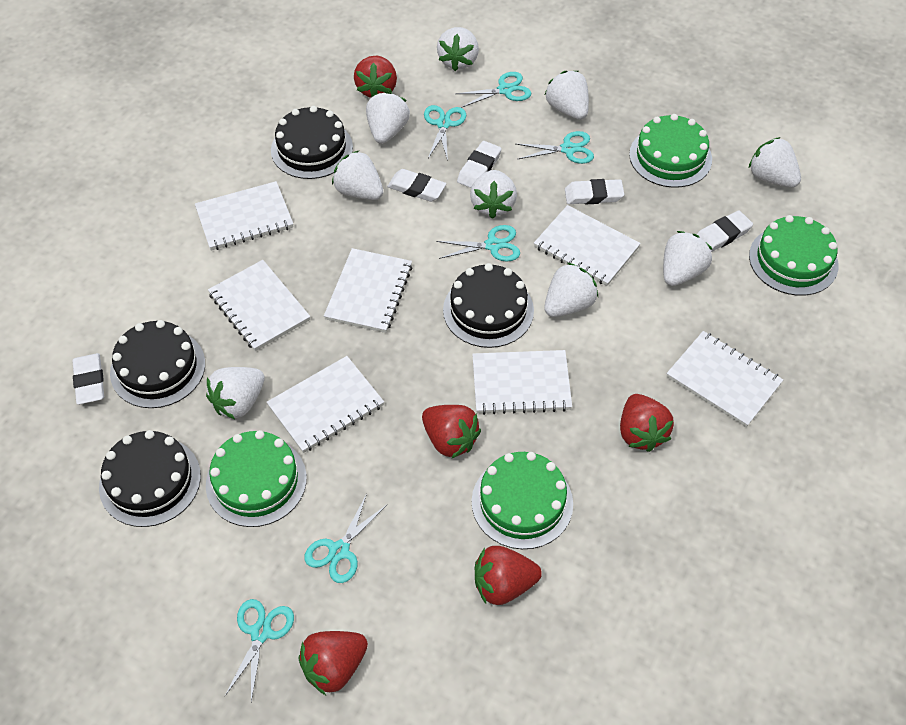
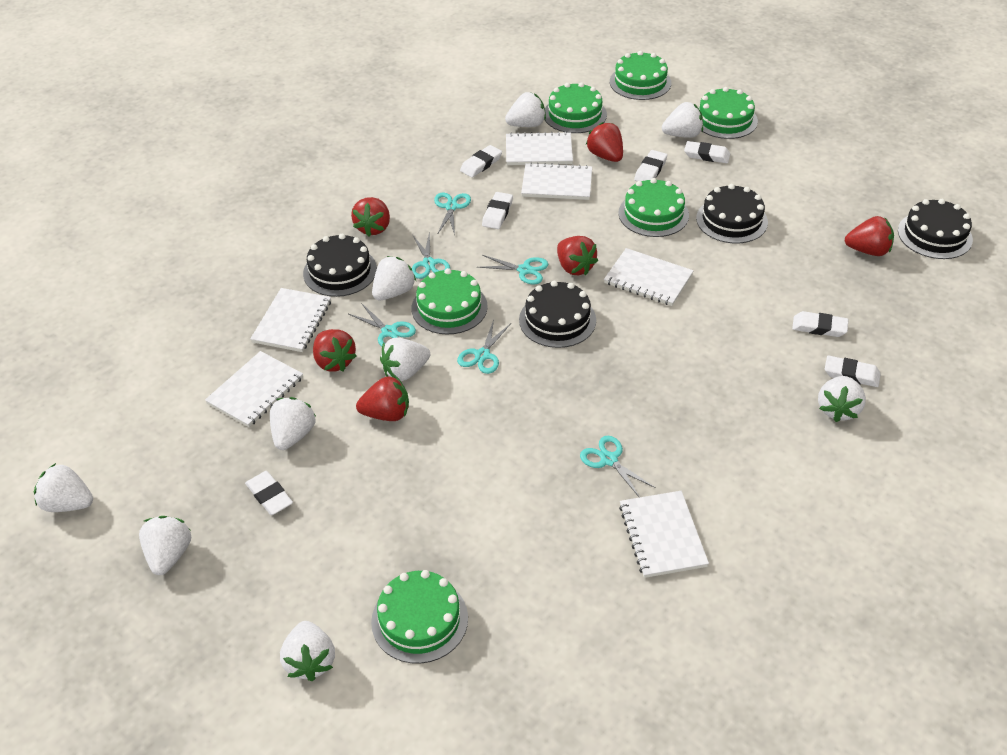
green cake: [206,430,307,527] [472,452,573,549] [629,114,712,188] [749,215,839,296] = 4 -> [371,570,468,664] [411,268,488,334] [544,82,607,133] [610,51,671,100] [618,178,689,237] [698,87,758,139] = 6
red strawberry: [298,631,368,695] [354,56,397,98] [422,405,481,458] [475,546,542,605] [620,394,674,452] = 5 -> [313,329,357,372] [351,197,390,237] [356,376,409,421] [557,236,598,275] [586,122,623,162] [845,216,894,256] = 6
white eraser: [72,353,104,405] [387,169,446,202] [457,141,501,188] [565,179,624,205] [697,210,753,252] = 5 -> [245,471,293,515] [460,145,502,178] [482,192,513,229] [634,150,667,181] [684,141,730,163] [792,311,849,337] [825,355,881,387] = 7
white notebook: [195,181,293,251] [208,260,310,351] [267,356,384,453] [324,248,412,333] [472,350,572,415] [534,205,641,286] [667,331,783,427] = 7 -> [205,351,303,427] [250,288,331,352] [506,131,573,165] [521,162,592,200] [604,248,694,306] [619,491,709,578] = 6

